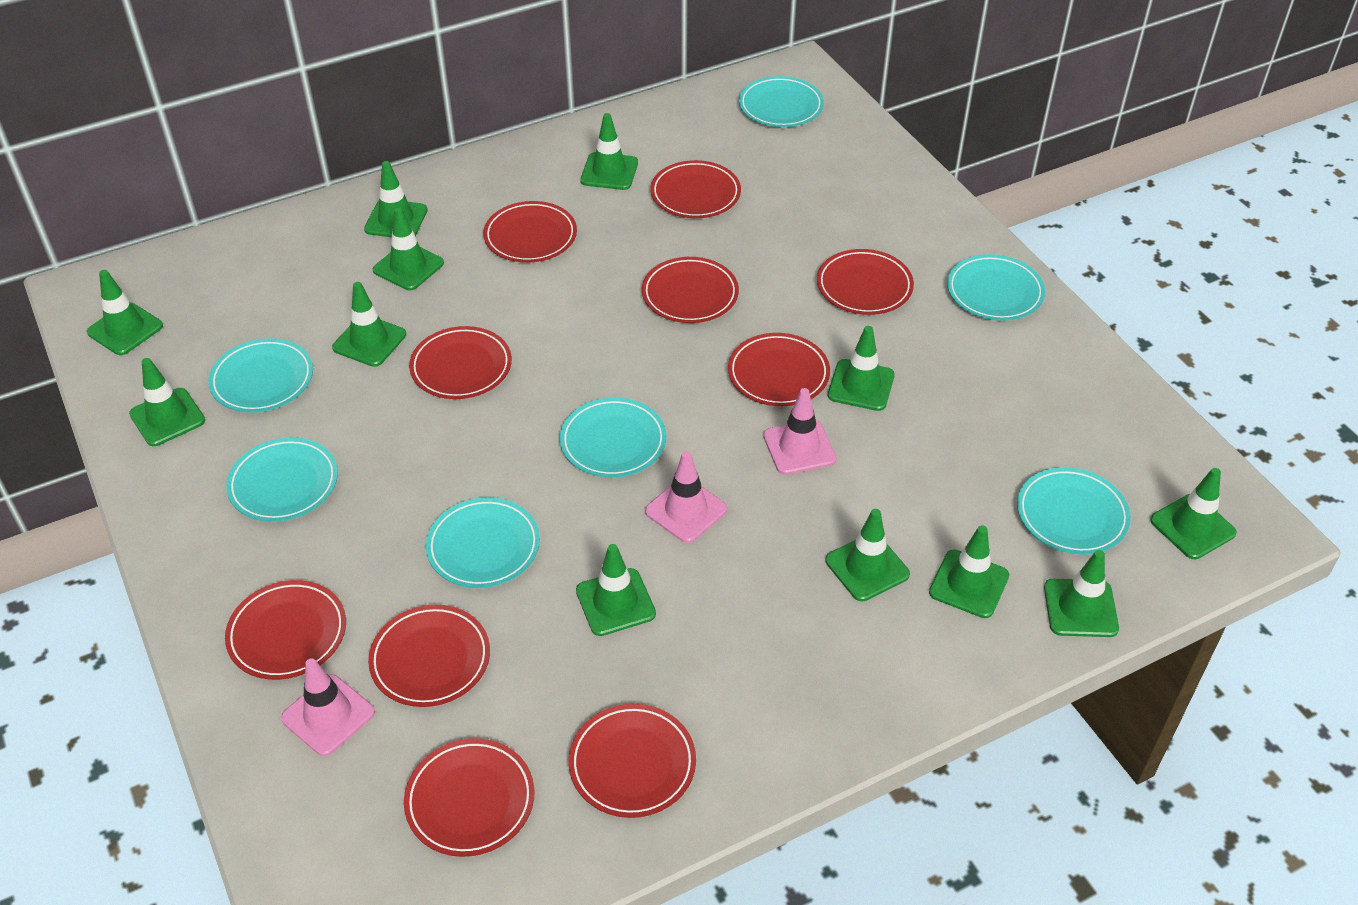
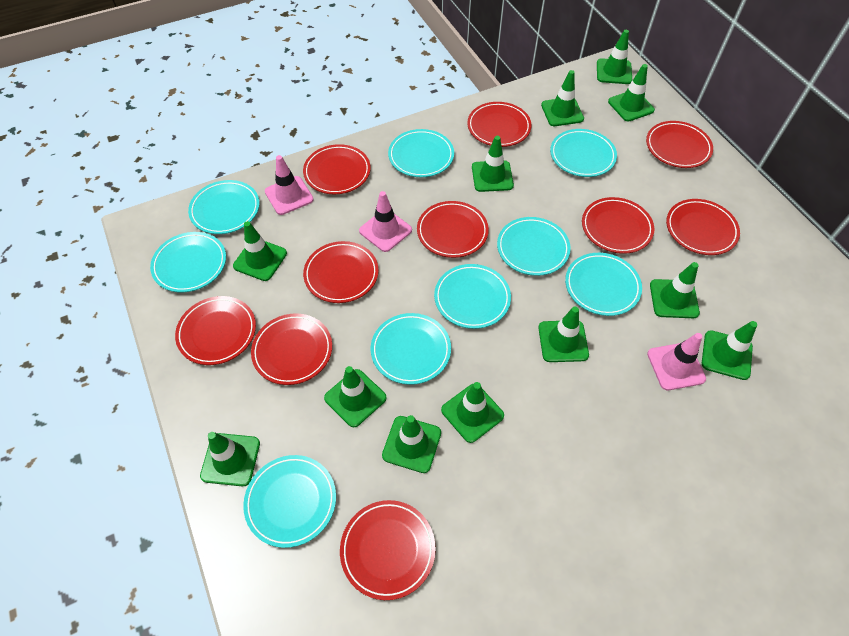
turquoise plate: [208,338,313,413] [226,437,338,522] [426,498,540,588] [560,398,666,478] [739,76,824,127] [947,254,1045,321] [1017,467,1131,555] = 7 -> [150,232,226,292] [188,180,260,234] [243,455,336,548] [371,313,451,385] [388,129,454,177] [434,264,511,329] [497,217,571,276] [550,129,617,177] [565,253,642,316] = 9

